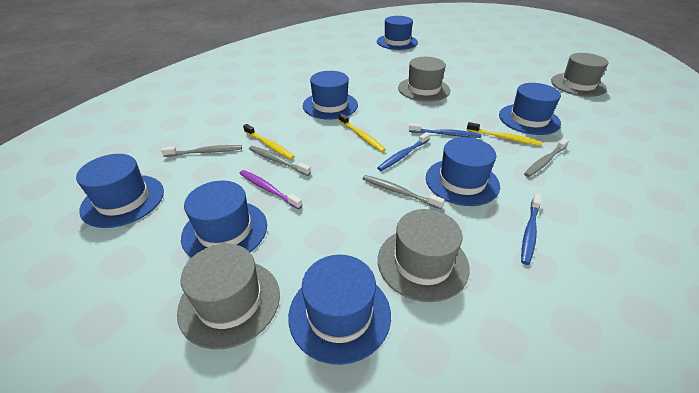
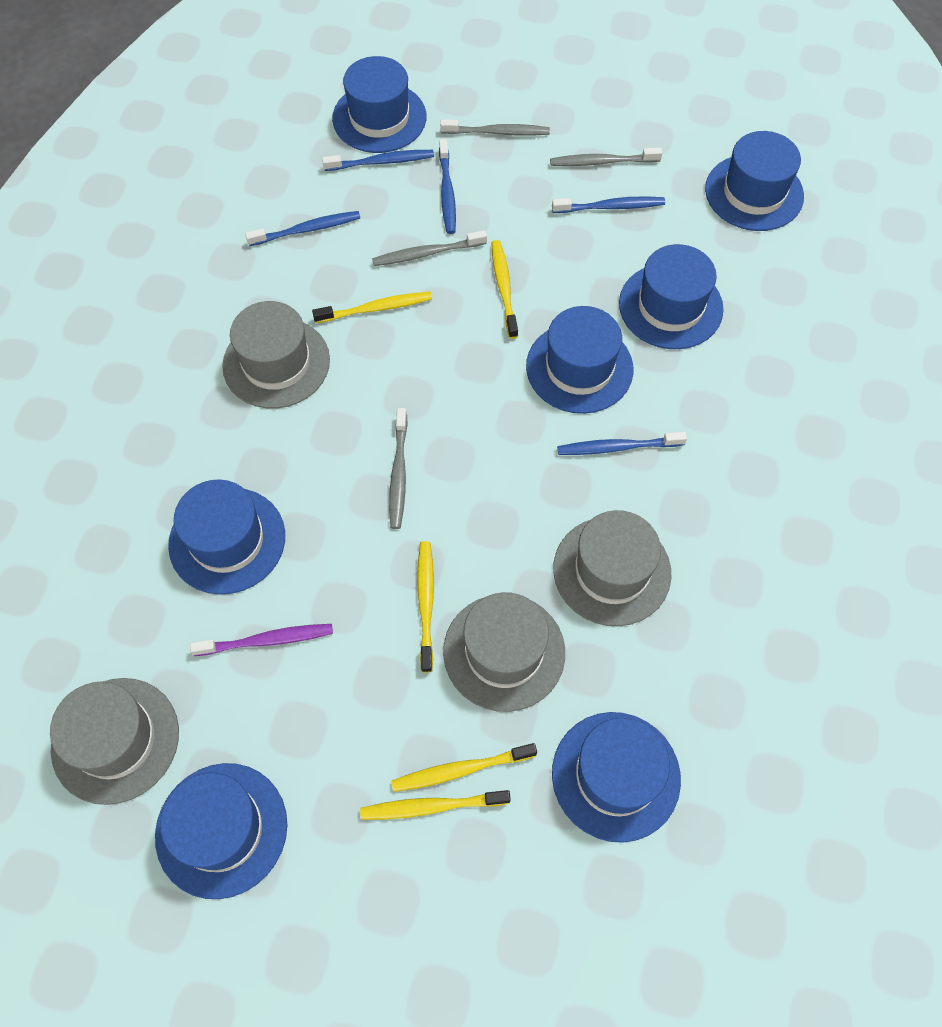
blue toothbrush: [377,132,430,171] [409,123,481,138] [521,194,542,265] = 3 -> [245,211,360,246] [322,150,434,171] [439,139,456,234] [552,196,665,213] [557,431,687,455] = 5
yellow toothbrush: [243,124,295,159] [339,114,386,152] [467,122,542,146] = 3 -> [312,292,432,323] [360,790,511,820] [391,743,537,792] [417,541,434,672] [491,240,518,339] = 5

